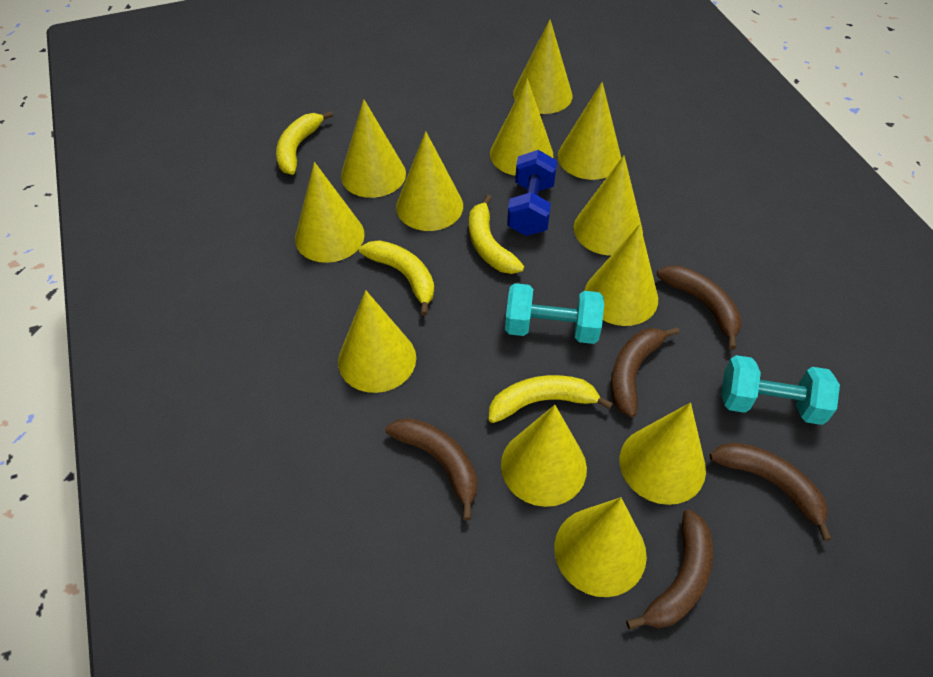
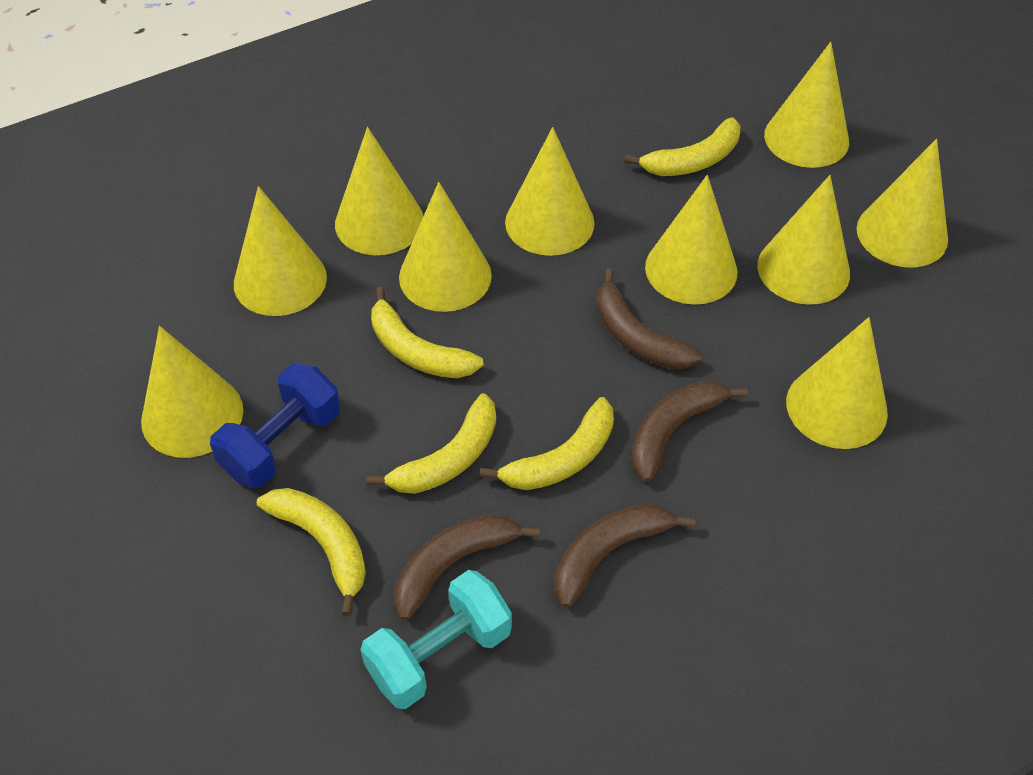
brown banana: [385,418,477,520] [611,327,679,417] [626,509,713,630] [657,266,741,350] [710,442,832,541] = 5 -> [394,514,540,621] [555,504,696,608] [597,268,702,369] [631,381,748,482] = 4
turquoise dumbbell: [505,283,604,344] [721,355,840,425] = 2 -> [360,570,512,709] = 1
yellow banana: [276,111,333,175] [359,240,434,316] [469,194,524,274] [489,375,613,423] = 4 -> [257,488,366,616] [367,393,496,494] [371,287,484,378] [480,397,614,490] [624,118,741,176] = 5
yellow cone: [295,162,365,263] [338,290,416,393] [341,99,406,198] [396,131,463,231] [490,79,553,176] [501,405,587,507] [513,19,572,114] [554,497,647,597] [558,82,621,180] [574,155,643,255] [585,224,658,326] [620,403,706,505] = 12 -> [141,326,243,458] [234,186,327,316] [335,127,424,255] [399,182,492,312] [505,127,594,256] [645,175,738,305] [757,175,850,305] [764,42,849,168] [786,317,888,449] [857,139,948,268] = 10

